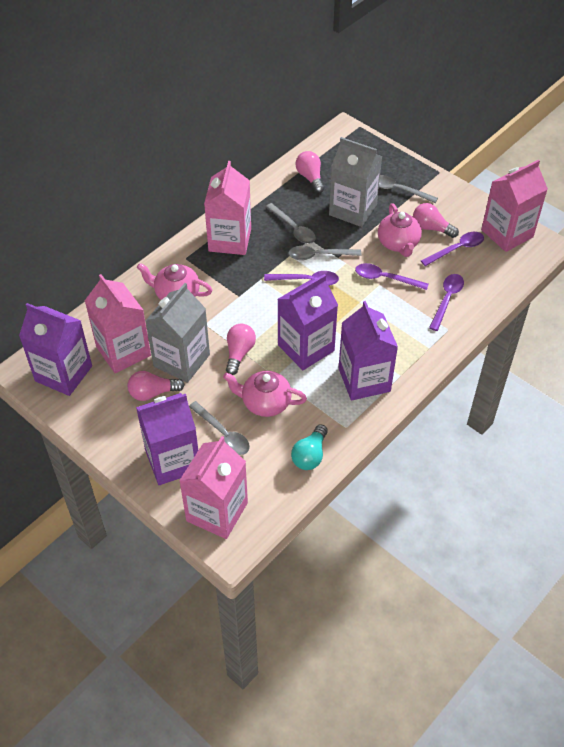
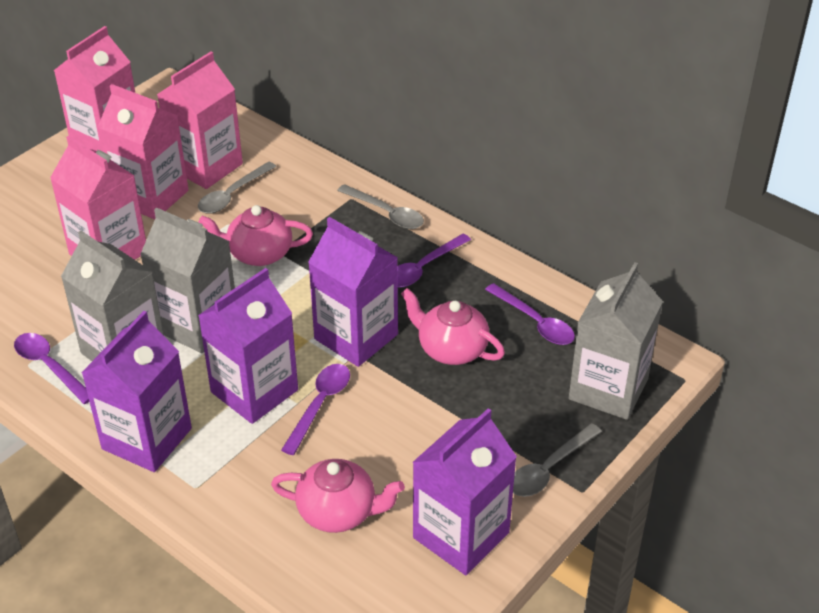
grey carton: [145,283,210,383] [329,137,382,227] = 2 -> [61,231,164,361] [140,207,235,353] [569,262,663,420] = 3
grey spoon: [189,401,250,455] [266,203,316,244] [288,246,361,260] [379,175,438,203] = 4 -> [198,161,277,214] [337,184,424,229] [513,423,602,497] = 3
pink light bulb: [128,371,185,401] [226,324,256,375] [296,151,325,193] [413,203,459,238] = 4 -> none = 0
turquoise light bulb: [291,424,328,470] = 1 -> none = 0

